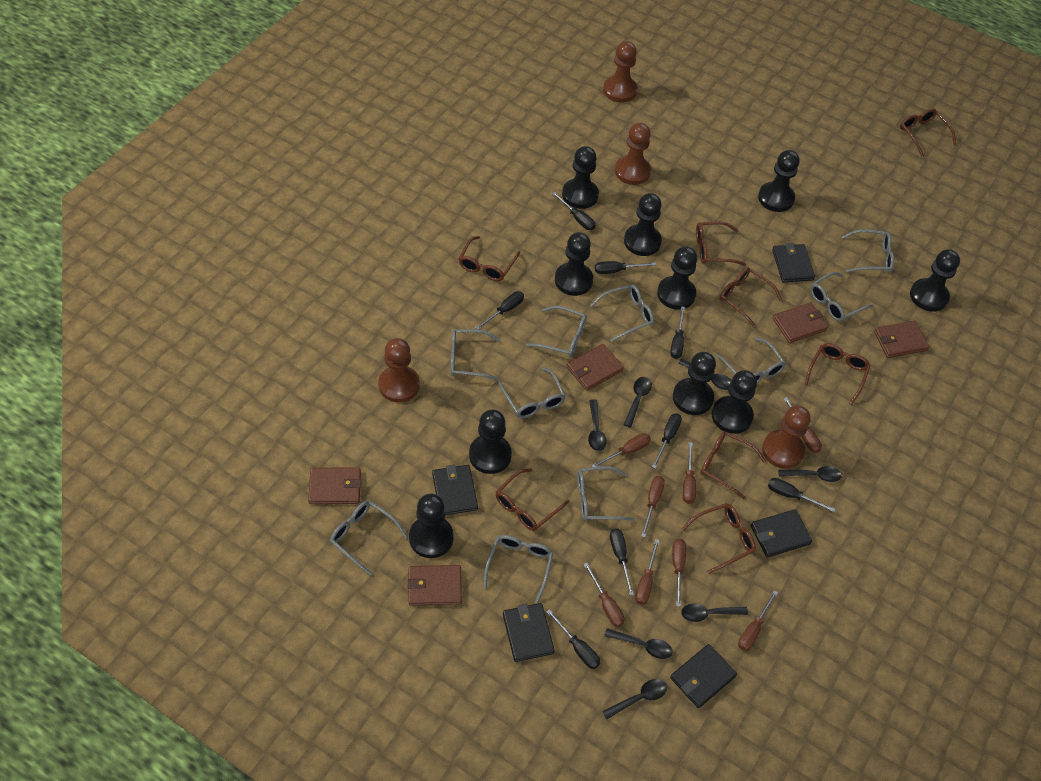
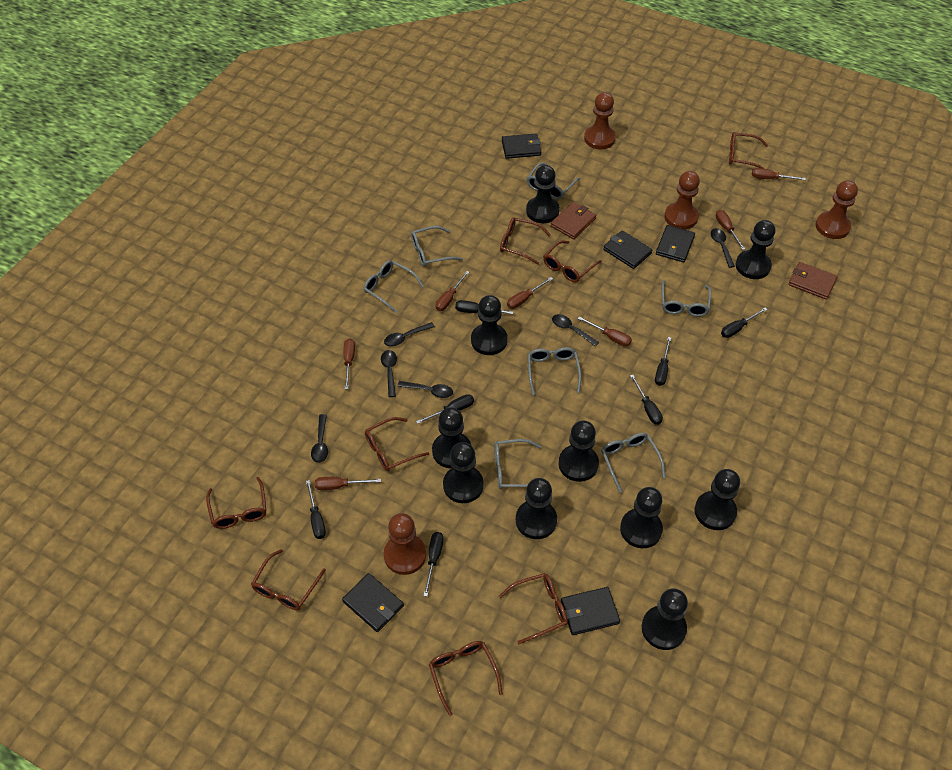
black screwdriver: [476,291,524,330] [546,609,600,669] [552,192,595,230] [595,261,656,274] [610,528,634,596] [652,413,682,468] [670,306,685,359] [768,478,835,512] = 8 -> [306,480,326,539] [416,394,474,424] [423,532,444,597] [455,300,514,314] [630,375,663,425] [655,337,671,386] [721,307,768,338] = 7
black spoon: [588,399,607,451] [602,679,667,719] [604,628,673,659] [624,377,652,427] [678,358,732,390] [681,603,748,622] [778,466,842,482] = 7 -> [311,414,328,463] [381,350,397,397] [384,322,435,347] [397,381,453,398] [552,314,599,347] [711,228,735,268] = 6
brown screwdriver: [583,563,624,627] [591,433,651,467] [635,539,659,605] [641,476,665,537] [672,539,686,607] [683,442,696,504] [738,590,778,651] [784,397,822,453] = 8 -> [315,477,381,490] [343,338,355,389] [435,271,469,311] [507,277,553,309] [578,316,632,346] [716,210,745,250] [752,168,806,180] = 7
brown wallet: [308,467,361,504] [407,565,462,606] [566,344,624,391] [773,302,828,343] [874,321,929,358] = 5 -> [551,202,597,239] [788,262,838,300] = 2
grey glasses: [330,501,407,575] [450,329,500,380] [483,535,553,603] [498,367,566,418] [526,306,587,357] [577,466,635,521] [590,284,654,342] [716,337,786,383] [810,272,873,322] [842,229,894,273] = 10 -> [364,260,424,313] [411,226,463,267] [494,439,541,489] [527,163,580,199] [528,347,581,395] [601,433,666,493] [661,280,711,317] = 7

